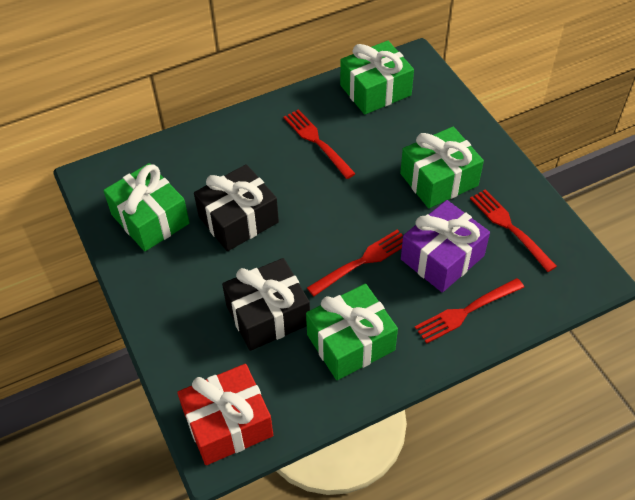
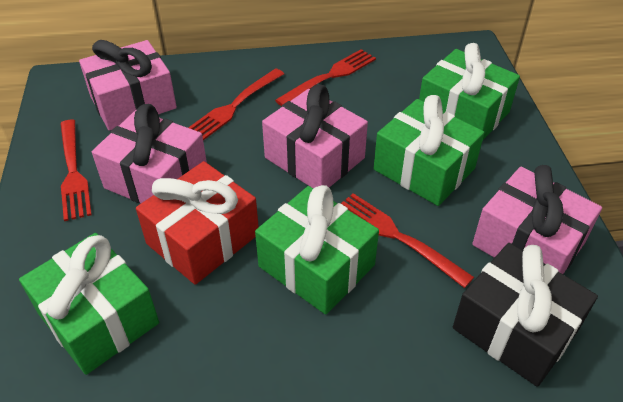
black gift: [194,164,279,251] [222,258,310,351] = 2 -> [453,243,598,387] = 1
pink gift: none = 0 -> [79,40,177,131] [92,104,207,203] [262,85,368,189] [472,165,602,274] = 4
purple gift: [401,200,490,292] = 1 -> none = 0

